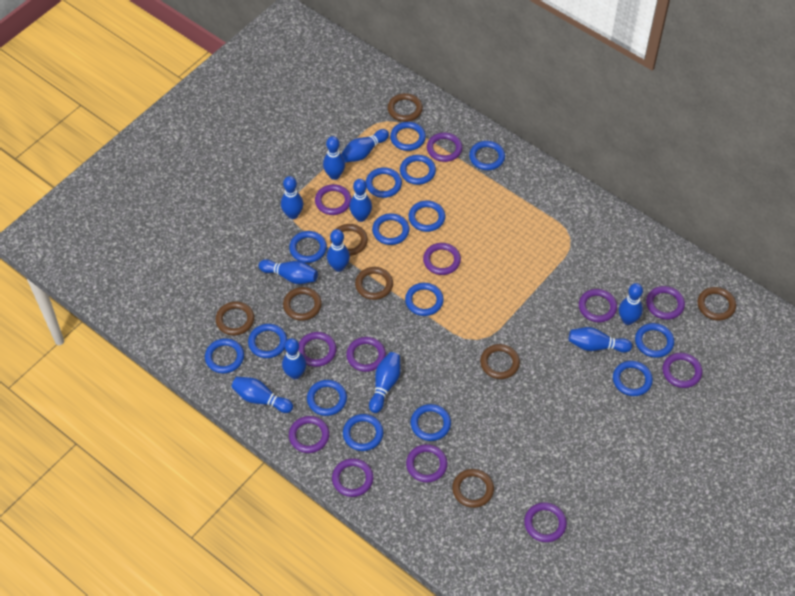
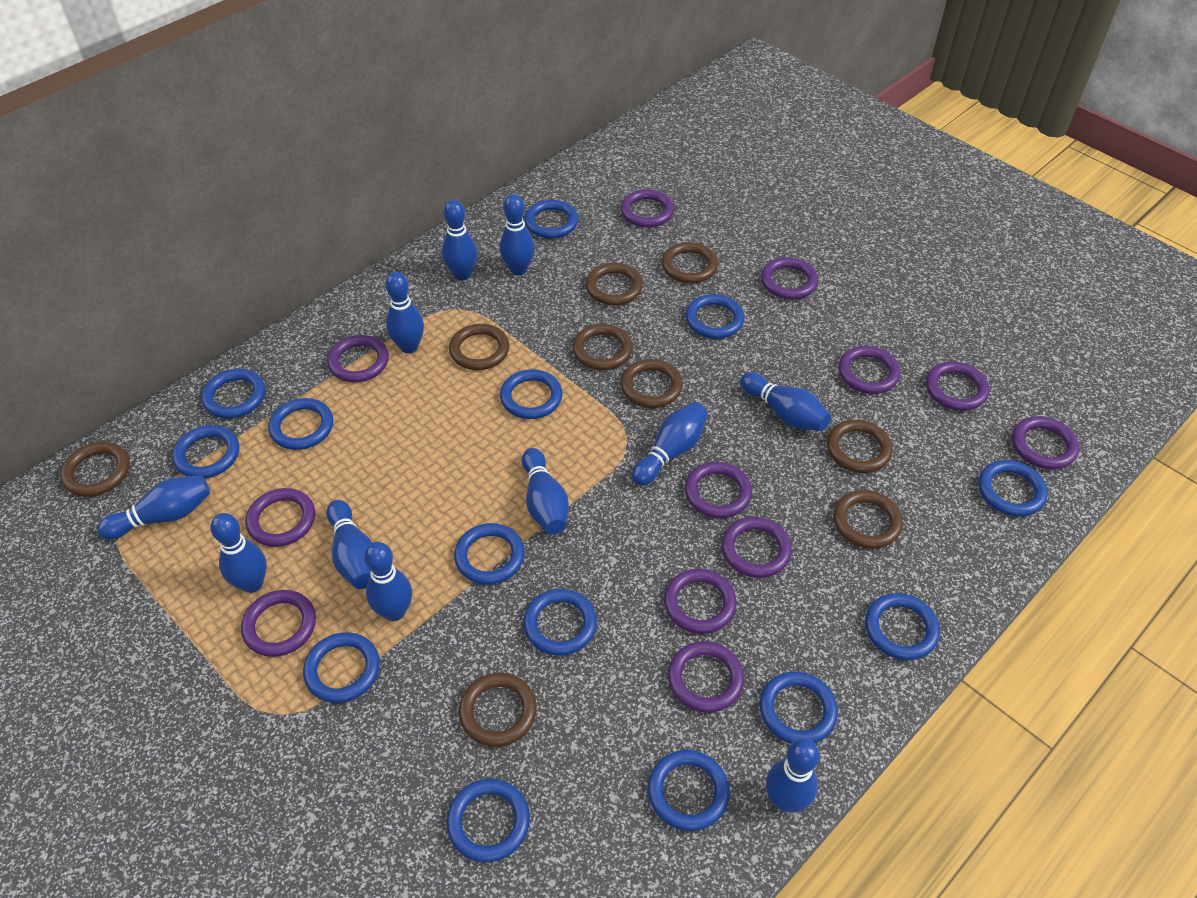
blue ring: [205,338,244,373] [248,324,287,358] [289,231,327,263] [307,380,347,416] [343,414,383,451] [366,167,402,198] [372,213,409,245] [390,122,426,151] [400,155,436,185] [405,283,444,316] [408,201,445,232] [411,404,451,441] [469,141,505,170] [613,361,653,396] [635,323,674,358] = 15 -> [172,425,239,479] [201,369,265,419] [268,398,333,450] [303,632,380,703] [446,779,530,862] [454,523,525,585] [500,369,563,419] [523,589,597,656] [524,200,578,239] [648,750,730,831] [685,294,744,339] [759,671,838,744] [865,593,940,660] [978,460,1048,516] = 14
brown ring: [215,301,254,335] [283,287,322,321] [330,224,368,256] [355,267,393,300] [388,93,423,122] [452,469,494,508] [480,344,520,379] [697,287,736,320] = 8 -> [60,442,130,497] [449,324,510,370] [459,673,537,747] [572,324,633,370] [586,263,643,305] [620,359,683,408] [662,242,718,283] [827,420,893,473] [833,490,903,549] = 9

